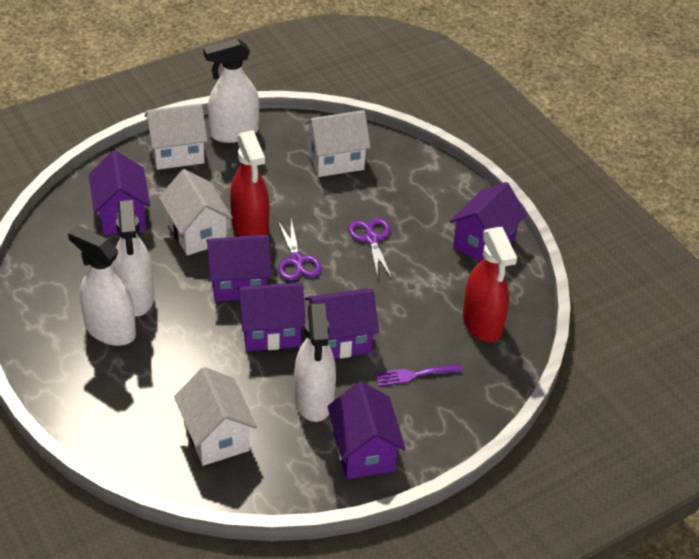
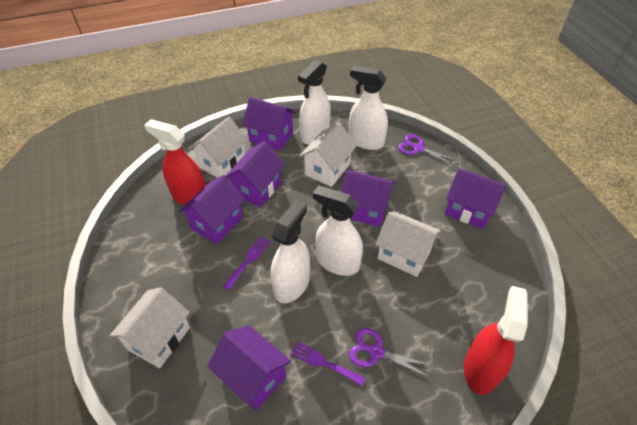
purple fork: [375,364,463,386] = 1 -> [223,236,271,290] [290,342,366,386] = 2

